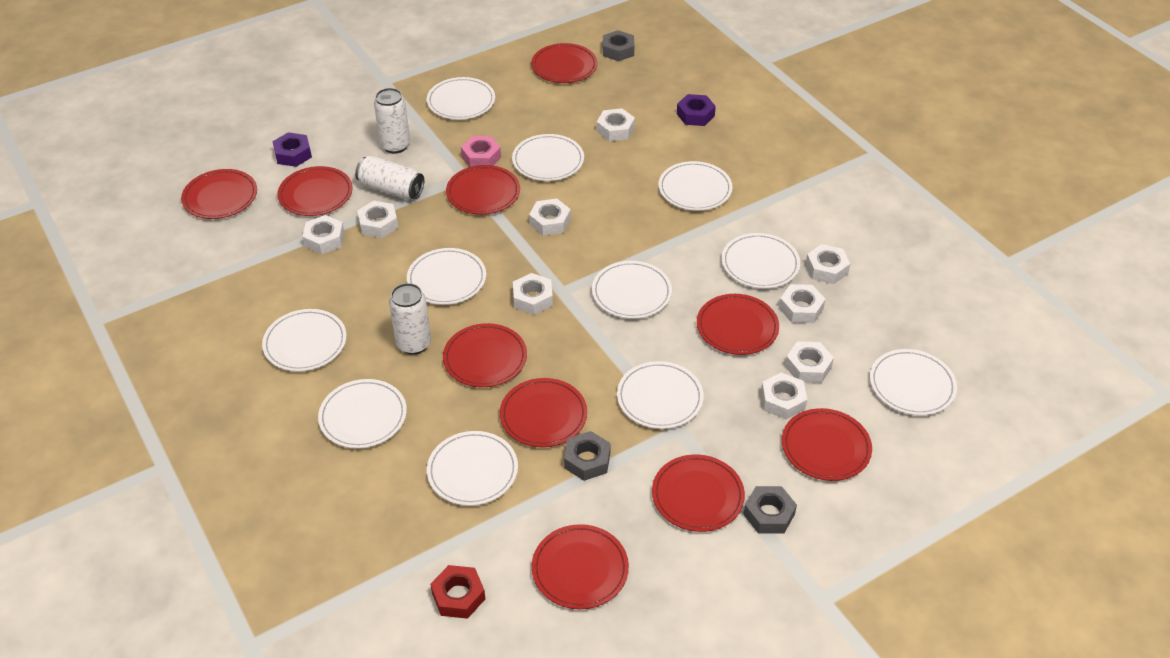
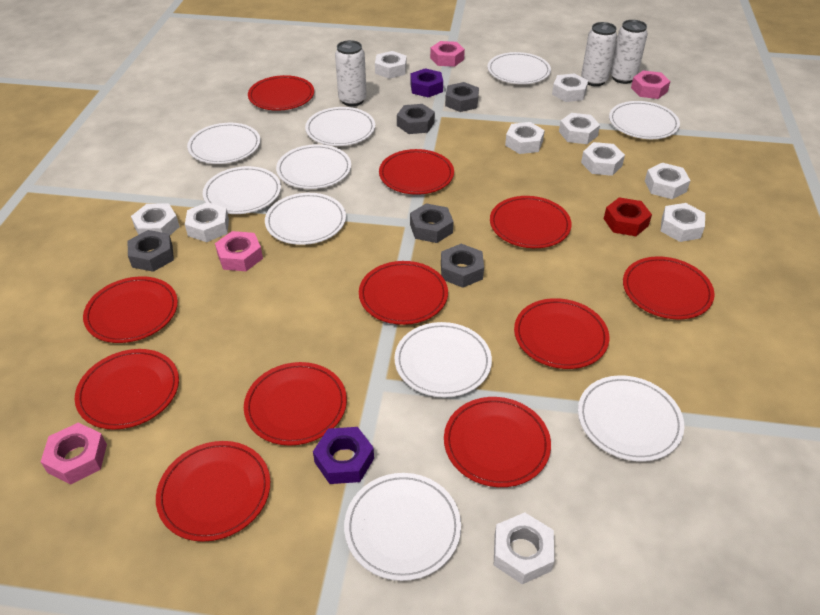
grey nut: [564,431,611,481] [603,30,634,61] [743,486,797,534] = 3 -> [128,230,174,272] [397,104,435,134] [410,203,454,243] [441,244,484,288] [445,82,479,112] = 5
pink nut: [461,136,501,167] = 1 -> [41,423,107,485] [215,231,263,271] [430,41,465,67] [631,70,670,99] = 4
red plate: [181,169,257,219] [277,166,353,216] [443,323,527,387] [446,165,520,215] [500,378,587,447] [531,43,598,83] [532,524,629,609] [652,454,745,532] [697,294,779,355] [782,408,872,481] = 10 -> [75,349,179,430] [83,276,178,343] [156,441,270,542] [244,362,347,446] [248,75,314,111] [359,261,448,325] [379,149,454,195] [444,397,551,487] [490,196,572,248] [514,298,609,369] [623,256,715,319] = 11
white nut: [302,215,344,254] [357,201,398,238] [513,273,553,315] [529,199,571,236] [597,108,635,141] [761,372,807,419] [779,284,825,323] [785,341,834,383] [805,244,850,284] = 9 -> [131,203,180,235] [185,202,229,242] [375,51,407,79] [494,513,554,584] [505,122,545,154] [552,73,588,102] [559,113,600,144] [581,142,625,176] [645,163,691,199] [661,203,705,242] = 10
white plate: [262,309,347,372] [318,379,407,449] [407,248,486,305] [427,77,495,120] [427,431,518,506] [512,134,584,181] [592,261,672,319] [617,361,704,429] [659,161,733,211] [722,233,800,289] [870,349,957,416] = 11 -> [187,123,261,164] [203,166,281,214] [265,193,346,245] [276,144,351,189] [305,107,375,146] [344,473,461,581] [394,322,492,397] [488,52,551,84] [578,375,684,462] [609,101,680,139] = 10

